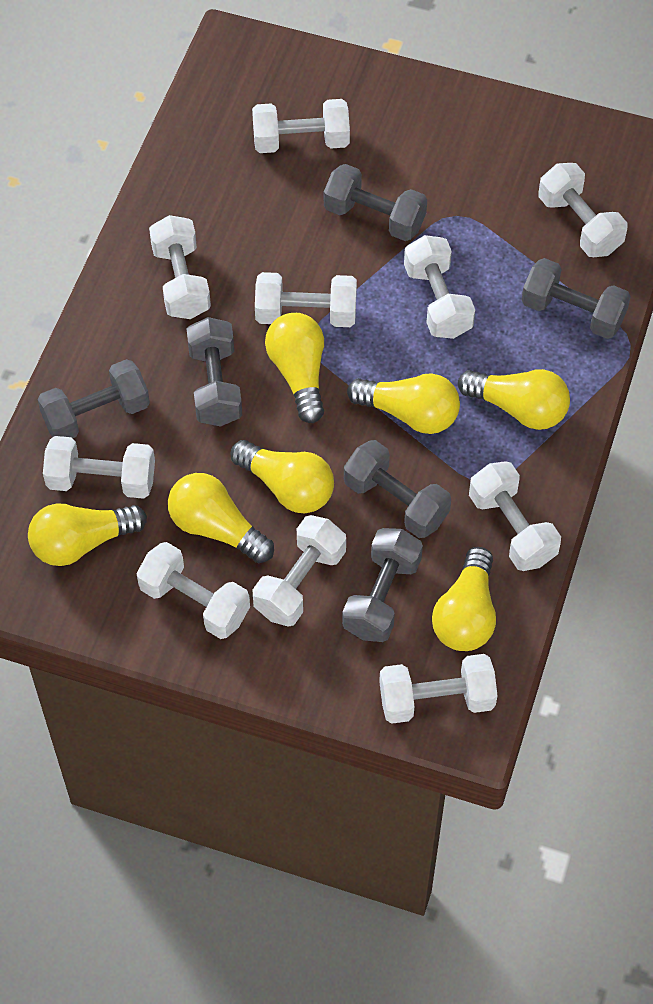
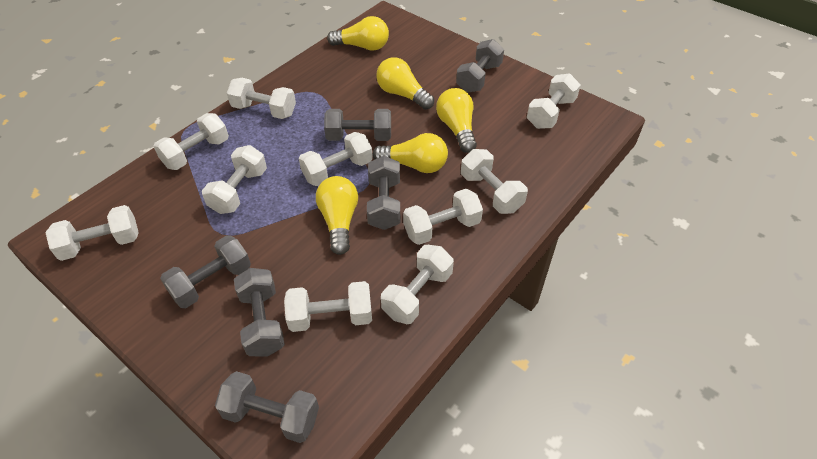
yellow light bulb: [28,504,147,566] [168,473,274,563] [231,440,334,513] [265,313,324,423] [347,373,460,434] [432,547,496,651] [458,369,570,430] = 7 -> [316,176,358,255] [327,16,389,51] [373,133,448,173] [376,57,434,110] [436,88,477,153] = 5

